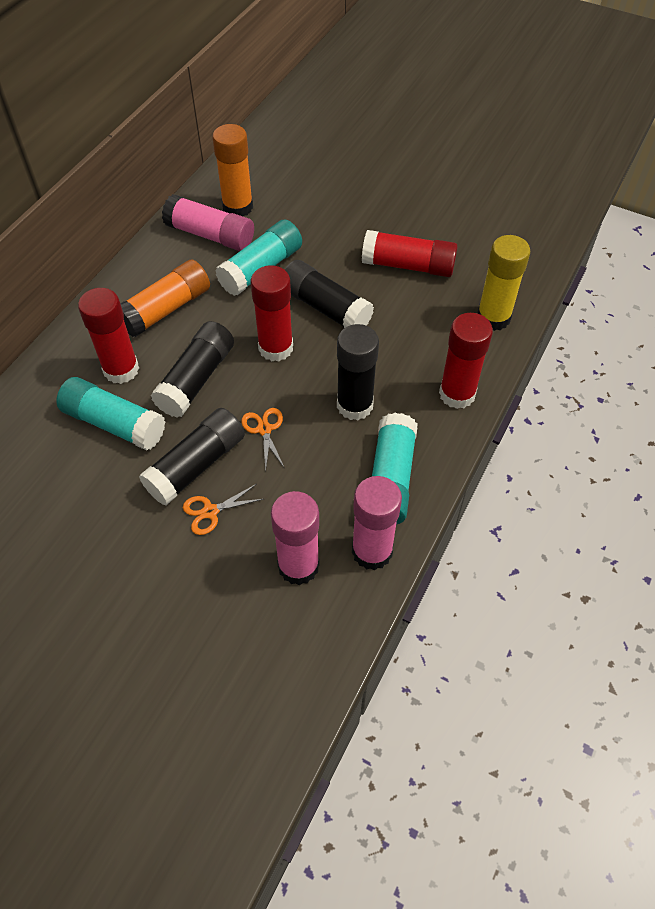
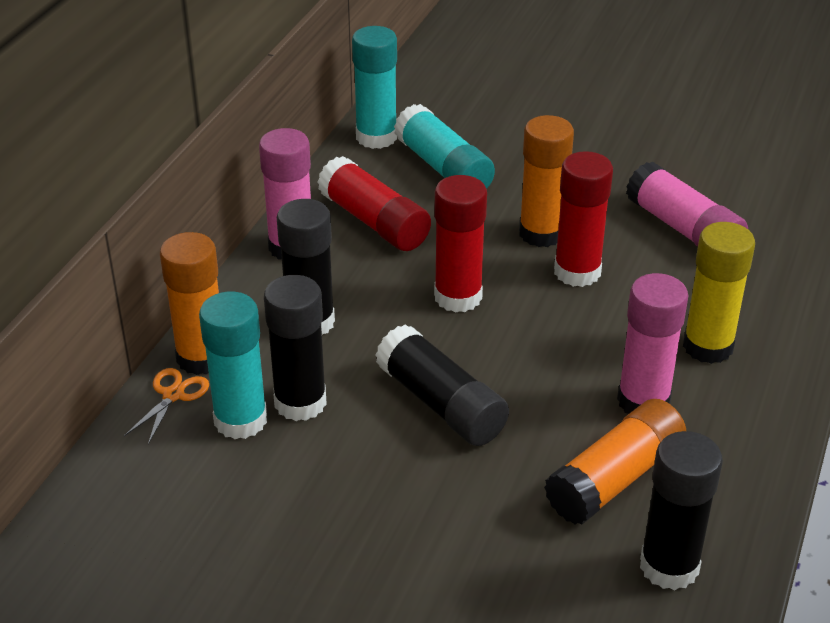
orange glue stick: [120,260,210,337] [212,124,253,216] = 2 -> [160,232,219,375] [519,115,574,247] [544,399,686,525] = 3
orange scissors: [183,484,263,535] [241,408,285,472] = 2 -> [124,368,209,444] = 1
red glue stick: [78,288,139,384] [251,265,293,362] [362,230,458,277] [439,313,493,409] = 4 -> [317,156,431,251] [434,175,487,313] [554,151,613,287] = 3

